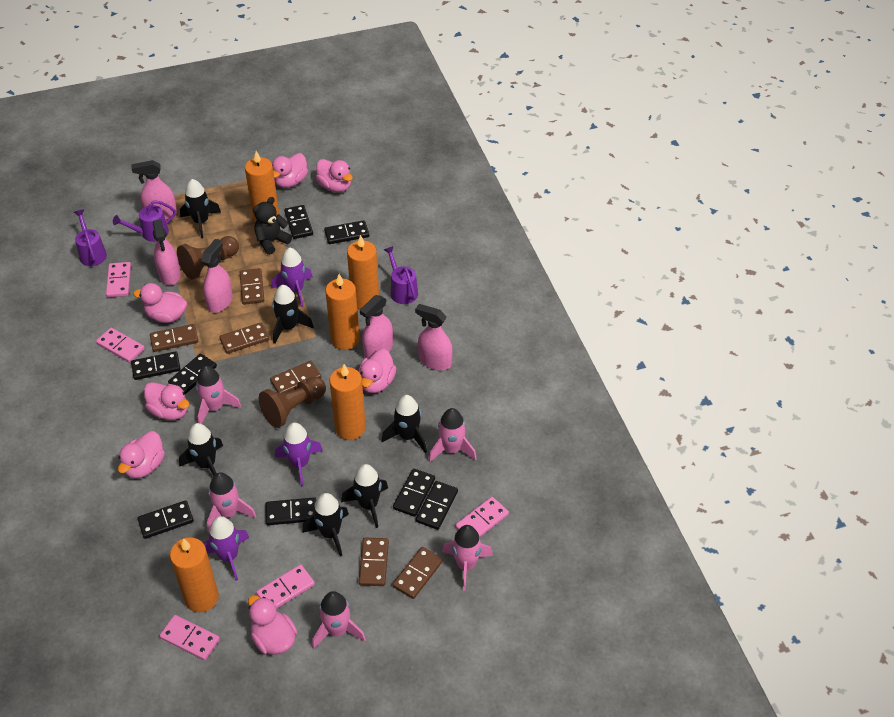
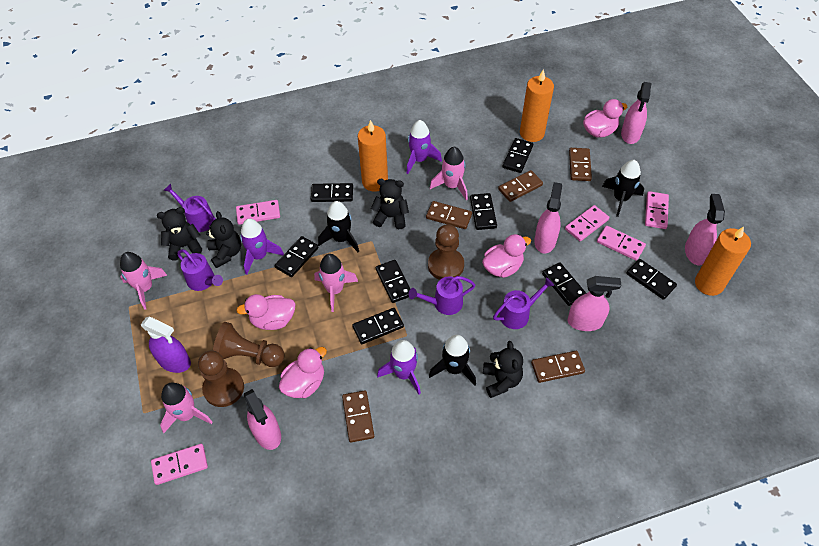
black rocket: [179,423,223,476] [180,179,221,238] [272,285,314,344] [302,493,349,556] [341,464,388,528] [382,395,427,453] = 6 -> [318,201,359,252] [429,335,476,386] [602,160,644,217] = 3
black teddy bear: [253,197,292,255] = 1 -> [157,207,202,260] [206,211,241,268] [371,179,409,229] [483,341,523,398] = 4
brown domino: [150,324,198,352] [220,322,269,354] [240,268,264,305] [270,361,321,393] [359,538,389,586] [393,547,443,599] = 6 -> [342,391,374,442] [426,201,472,229] [498,170,543,202] [531,351,585,383] [569,148,592,181] = 5
brown pawn: [177,236,239,279] [259,377,326,428] = 2 -> [198,351,244,407] [213,322,285,367] [428,224,464,280] = 3
orange candle: [170,537,219,612] [245,151,279,223] [325,274,360,350] [329,364,366,440] [347,235,379,310] = 5 -> [358,120,388,192] [520,69,554,142] [695,226,751,296] = 3
pink duck: [118,431,165,479] [133,283,187,323] [144,382,190,420] [248,595,297,655] [272,153,308,188] [316,159,353,192] [358,349,396,393] = 7 -> [236,294,295,330] [279,347,327,398] [482,234,531,278] [583,99,628,138] = 4
pink rocket: [196,366,242,424] [207,472,256,532] [312,591,366,649] [428,408,476,462] [442,525,493,591] = 5 -> [120,252,168,310] [160,383,213,433] [314,254,358,312] [430,147,468,200] = 4
purple spray bottle: none = 0 -> [141,316,191,373] = 1
purple watering can: [74,210,107,266] [113,200,176,242] [384,246,418,304] = 3 -> [163,184,216,232] [177,249,223,291] [409,276,475,315] [493,277,554,329] = 4

